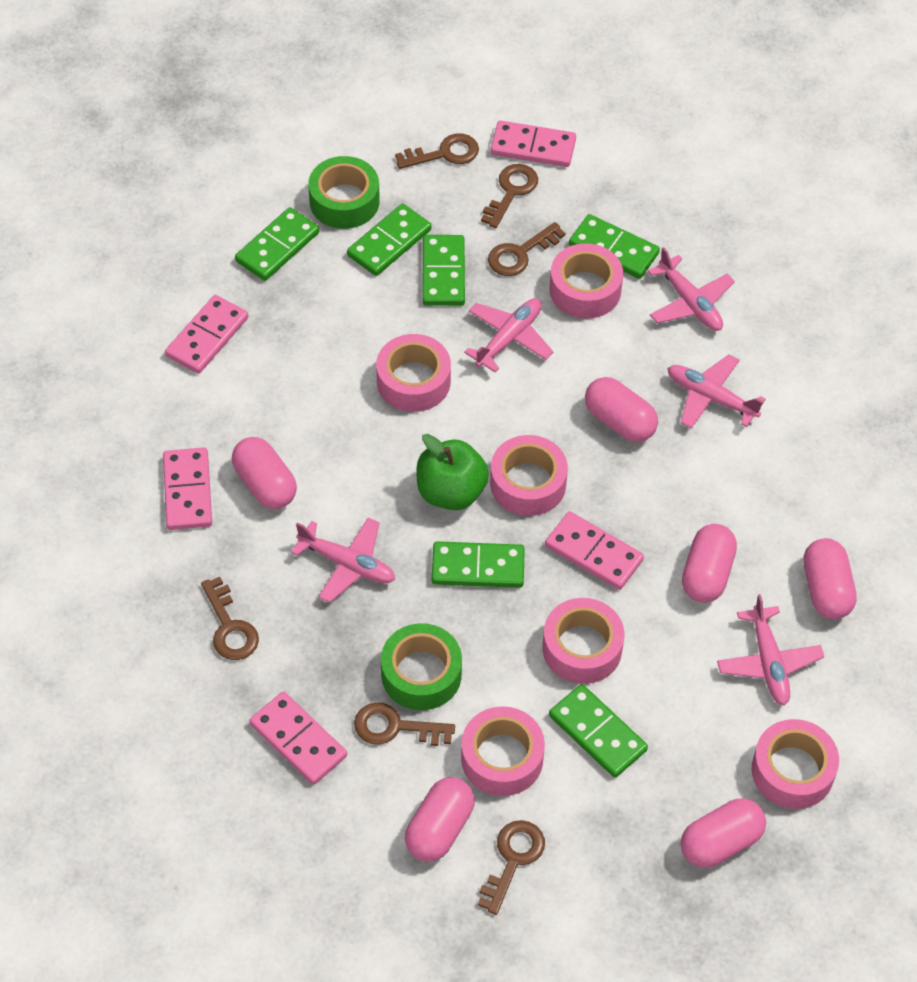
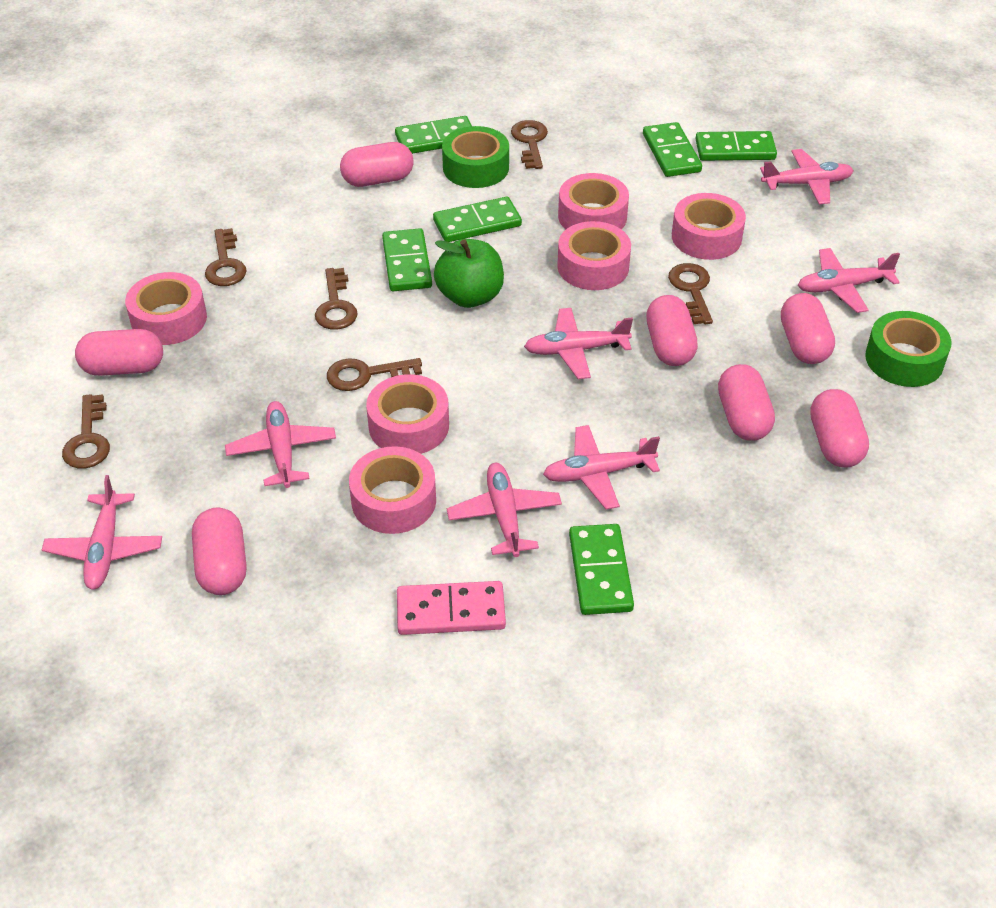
pink capsule: [232,437,297,509] [405,777,475,862] [585,377,658,442] [681,798,766,868] [682,524,737,603] [803,538,857,619] = 6 -> [75,329,163,376] [192,508,246,595] [340,142,414,187] [646,295,698,366] [718,364,775,441] [781,293,835,364] [810,389,869,468] = 7
pink domino: [163,447,212,530] [165,295,248,374] [249,691,347,785] [491,121,576,167] [545,511,644,590] = 5 -> [397,581,506,635] = 1
pink plane: [291,517,395,603] [464,298,554,372] [648,247,735,331] [668,355,766,429] [717,594,824,706] = 5 -> [42,475,162,590] [225,401,336,488] [447,463,562,557] [524,308,633,379] [543,425,660,510] [760,149,854,204] [798,248,900,313] = 7

